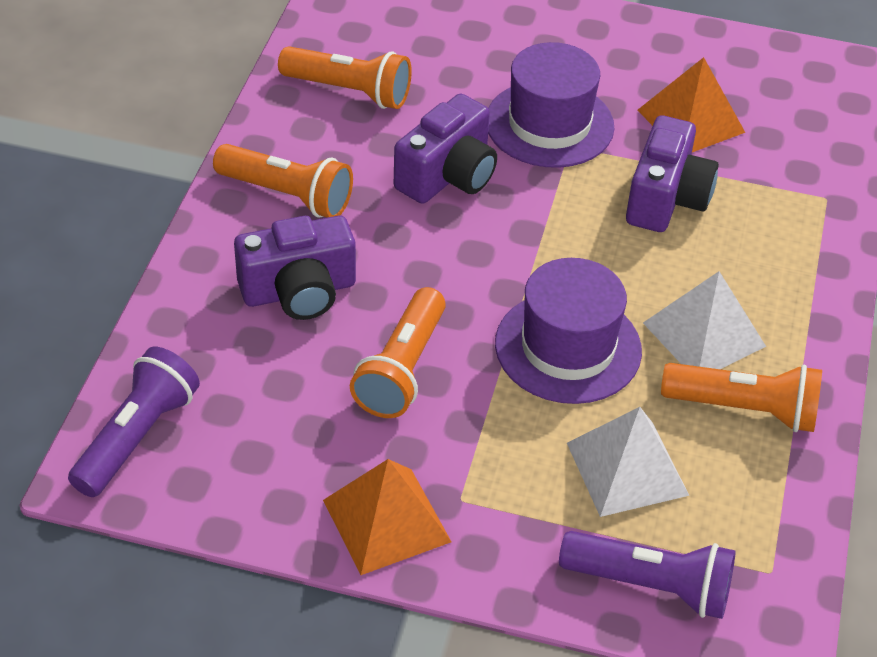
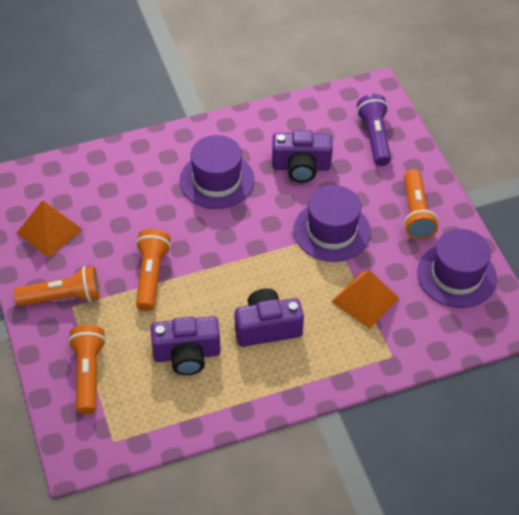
purple flashlight: [68,347,200,497] [559,531,736,619] = 2 -> [357,94,391,166] = 1
purple hat: [488,42,614,168] [495,258,642,404] = 2 -> [180,135,254,209] [294,185,371,262] [417,229,497,308] = 3
white pyramid: [567,407,689,517] [643,271,766,369] = 2 -> none = 0

